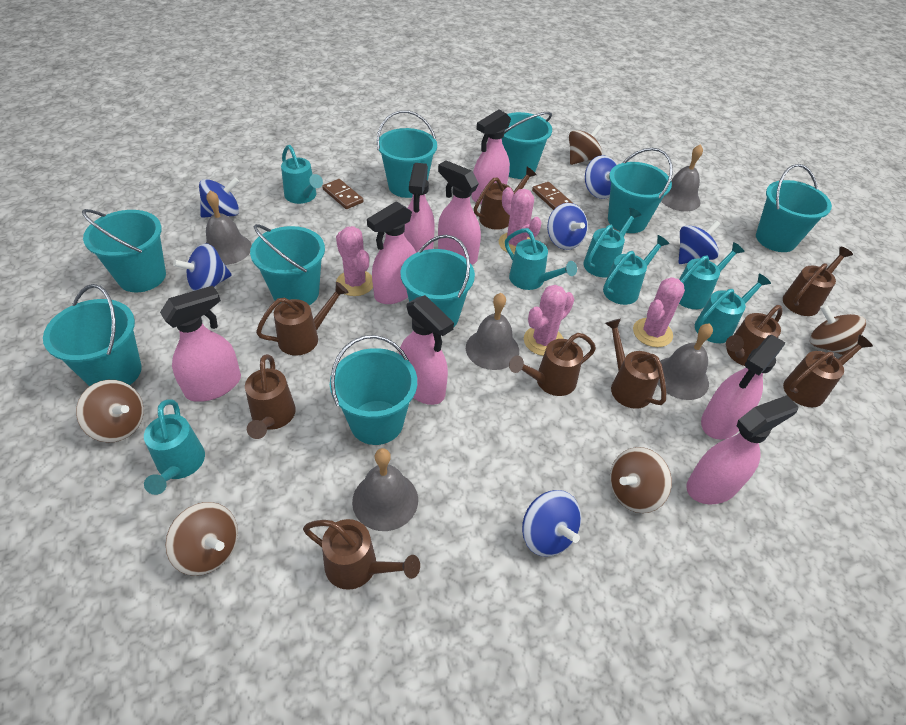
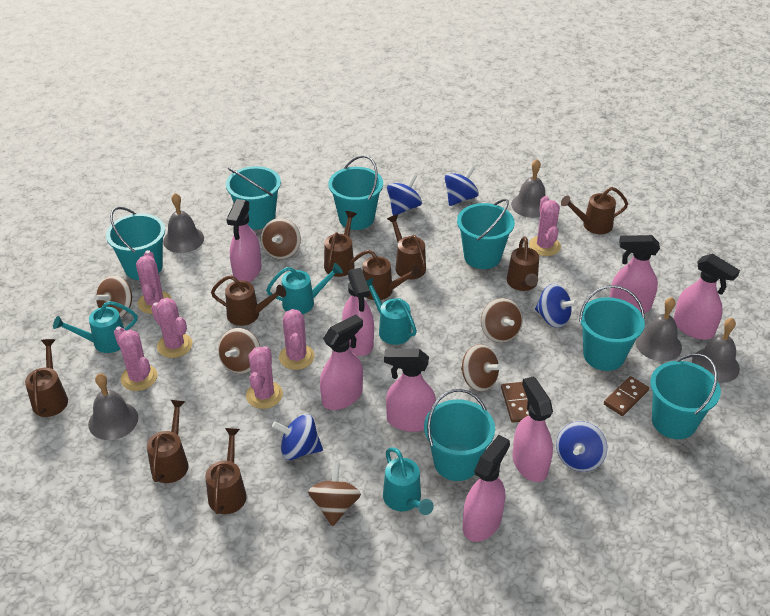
blue spinning top: [173,243,232,291] [199,177,239,218] [522,490,581,557] [547,203,588,250] [585,155,617,199] [678,221,720,264] = 6 -> [272,414,323,460] [387,174,422,216] [445,166,479,206] [535,284,578,328] [556,421,607,472] = 5
brown spinning top: [76,380,144,443] [166,502,238,576] [569,125,602,165] [610,447,672,513] [810,304,866,358] = 5 -> [94,275,132,318] [218,328,260,374] [261,218,301,259] [308,462,361,526] [461,344,502,392] [481,298,523,343] = 6
pink cactus: [336,226,373,296] [499,187,542,254] [524,285,574,356] [633,277,685,347] = 4 -> [114,326,158,391] [136,250,171,314] [151,298,192,358] [246,346,283,409] [279,309,315,370] [529,196,561,256] = 6
turquoise bucket: [43,284,142,387] [82,209,166,292] [250,224,325,305] [330,335,417,445] [377,110,437,198] [400,235,475,327] [502,112,552,179] [608,148,673,233] [756,164,832,252] = 9 -> [106,207,165,280] [226,166,281,229] [328,155,383,230] [424,389,495,481] [457,199,515,269] [579,285,645,371] [650,353,721,439] = 7
turquoise watering can: [144,399,205,495] [281,145,323,204] [505,228,577,290] [583,208,641,277] [603,235,669,305] [679,242,745,309] [695,274,771,343] = 7 -> [53,301,138,353] [266,263,343,314] [366,278,417,345] [383,447,434,515] = 4

